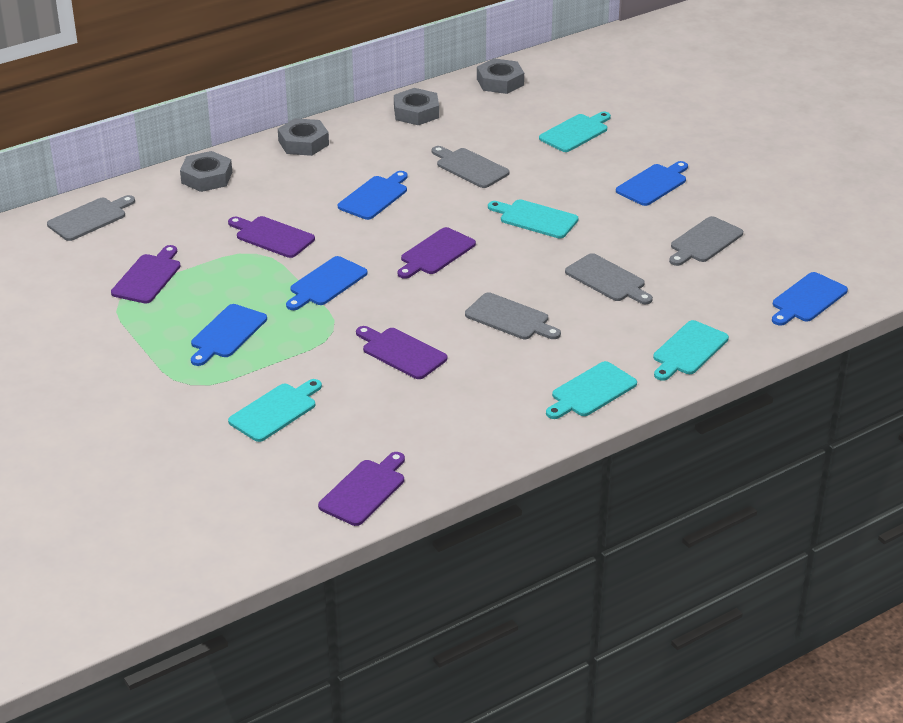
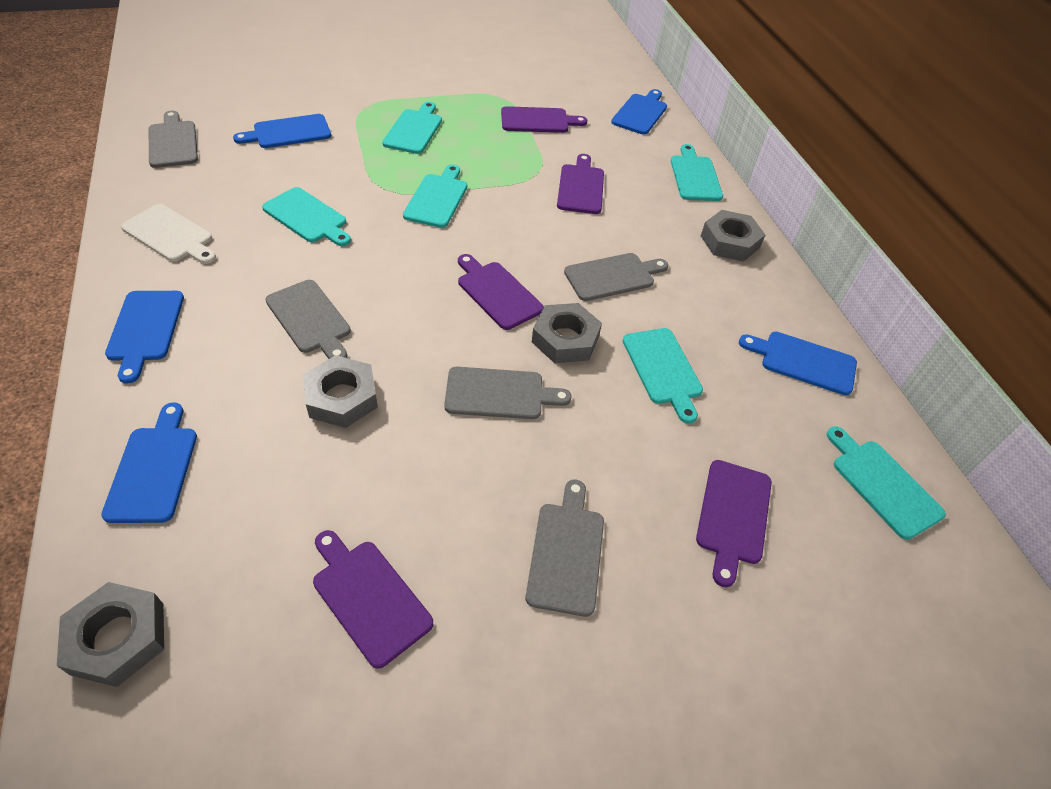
turquoise cutting board: [228,379,322,442] [488,199,578,238] [539,112,611,152] [546,361,637,419] [653,320,729,381] = 5 -> [262,187,351,246] [382,102,442,154] [403,164,467,228] [622,328,703,424] [671,144,723,201] [827,426,946,540] = 6
white cutting board: none = 0 -> [121,204,216,264] = 1

